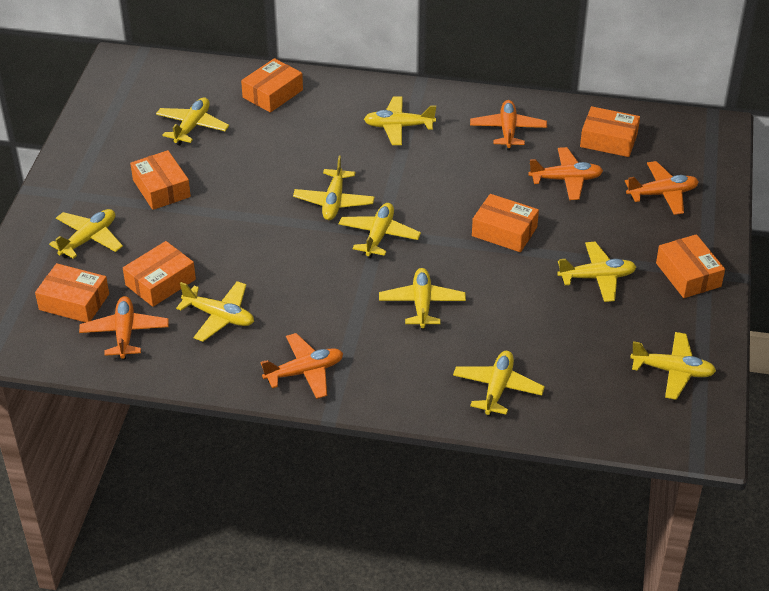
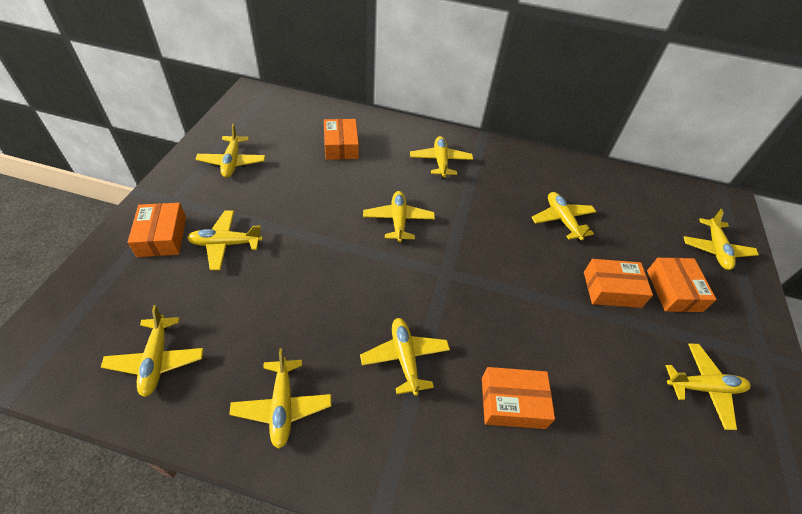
orange box: [35,263,109,323] [123,241,196,307] [130,150,191,210] [241,58,303,113] [472,194,539,252] [580,106,640,157] [656,234,725,298] = 7 -> [128,203,186,257] [324,119,359,160] [482,367,555,429] [584,259,653,308] [647,258,717,312] = 5
orange plane: [79,296,169,360] [260,333,343,399] [470,100,547,150] [528,147,603,200] [625,161,699,215] = 5 -> none = 0

